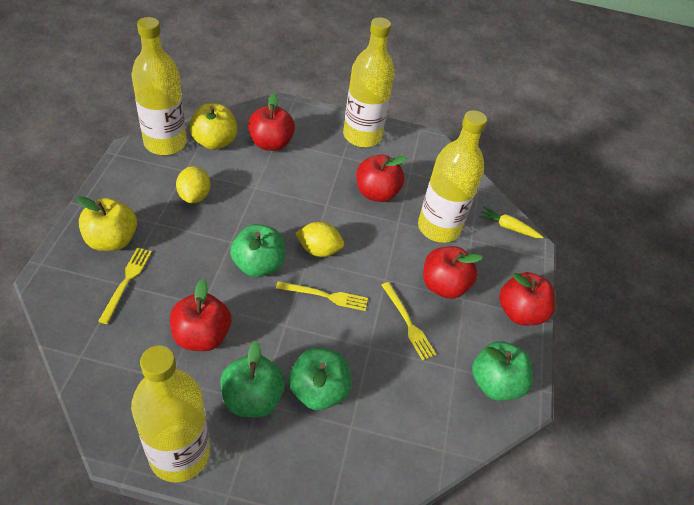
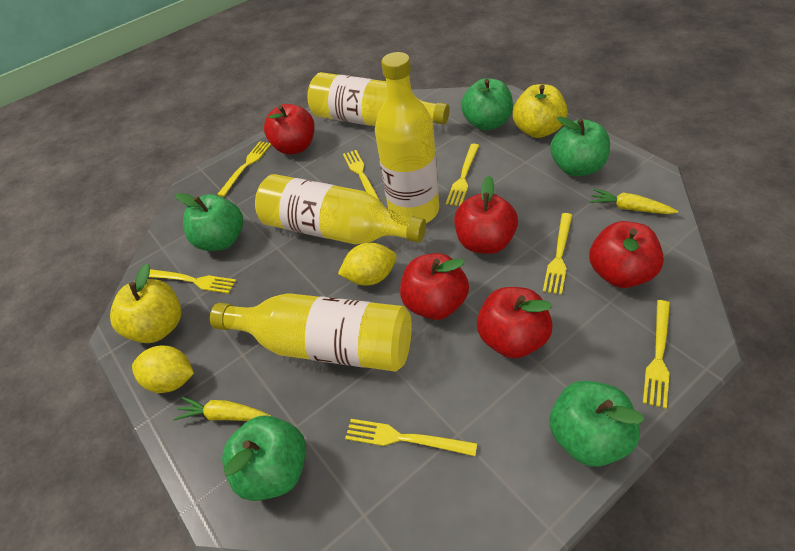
green apple: [220,341,285,418] [230,224,286,278] [288,348,351,410] [472,341,533,401] = 4 -> [176,193,243,251] [222,415,306,501] [461,78,513,131] [549,381,645,467] [550,116,610,176] = 5
yellow carrot: [479,206,543,238] = 1 -> [173,397,271,421] [590,189,678,214] = 2
yellow fork: [98,248,152,324] [276,281,368,311] [382,282,437,361] = 3 -> [149,269,236,294] [217,142,271,197] [343,150,381,202] [345,419,477,456] [446,144,479,206] [543,213,572,295] [643,300,670,409] = 7

